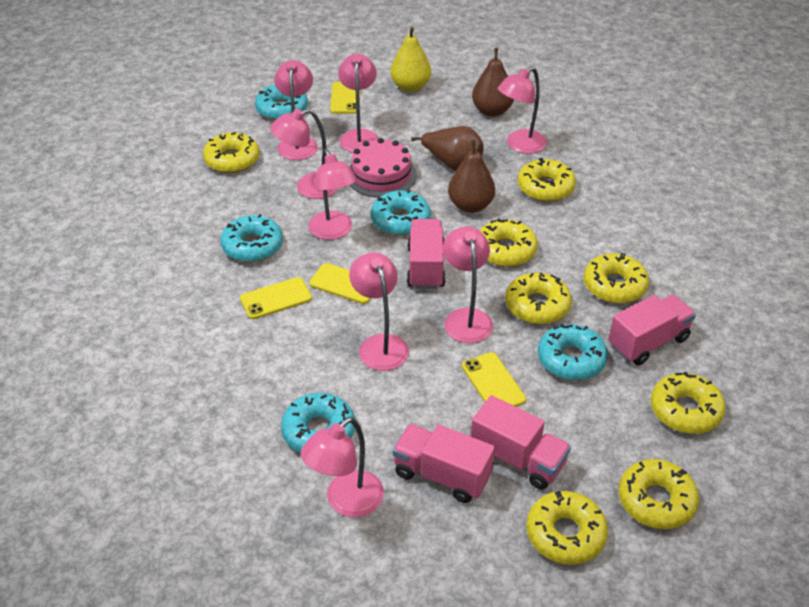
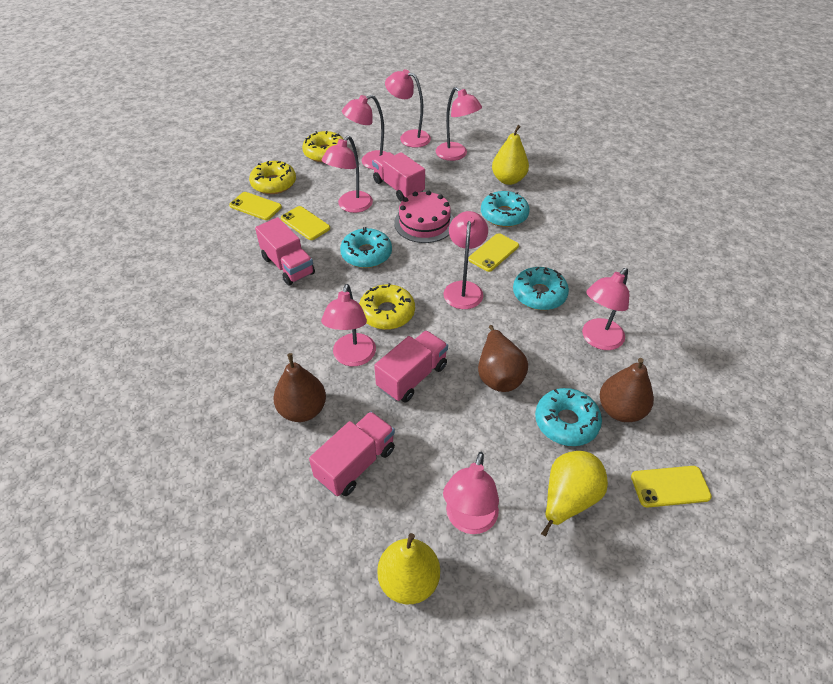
turquoise donut: [221,214,283,262] [255,84,308,120] [281,393,355,453] [371,190,431,236] [538,323,608,380] = 5 -> [340,227,392,268] [481,191,530,227] [513,267,569,310] [535,388,602,446] = 4
yellow donut: [203,132,260,173] [480,218,538,267] [506,273,572,324] [517,158,576,202] [526,491,608,565] [584,253,649,303] [618,459,699,529] [651,372,726,434] = 8 -> [249,161,296,194] [302,131,344,162] [359,283,415,330] = 3
yellow pear: [390,27,431,92] = 1 -> [377,533,440,604] [492,125,529,185] [541,451,608,537] = 3

